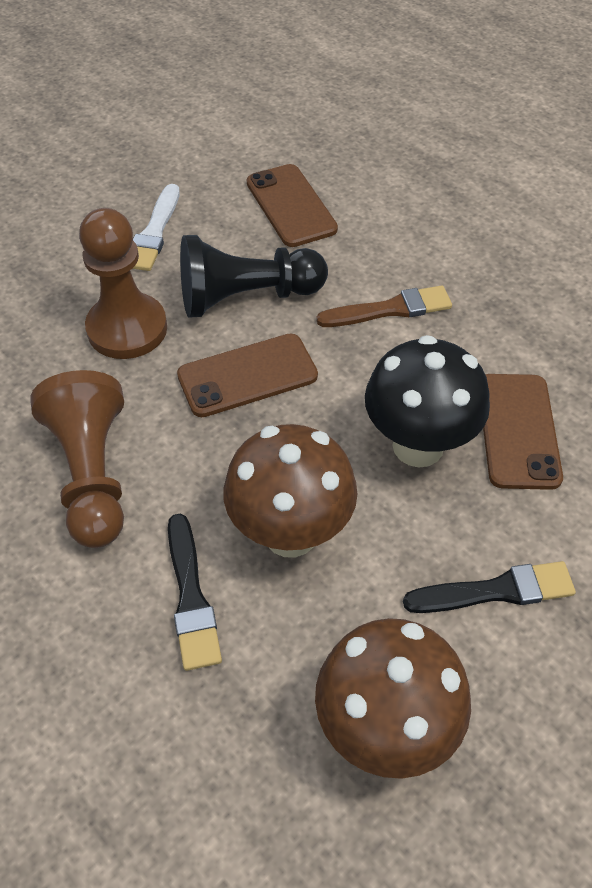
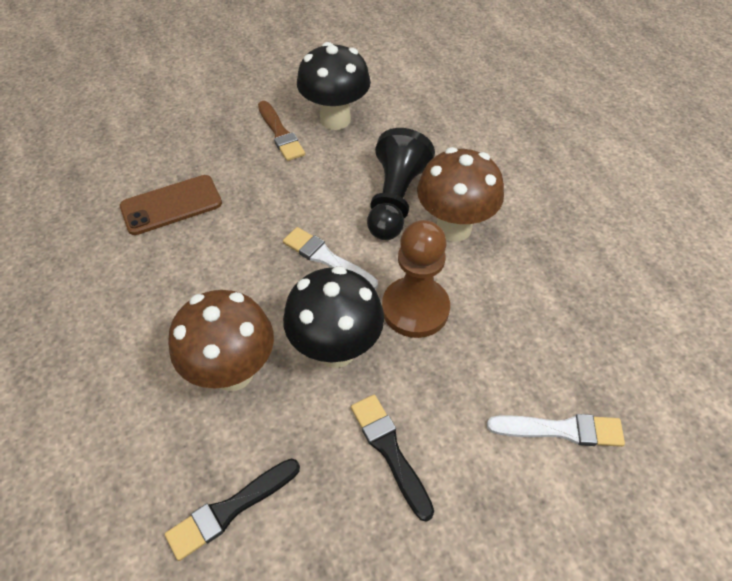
black mushroom: [365,335,490,467] = 1 -> [283,266,384,368] [297,42,371,130] = 2
brown pawn: [30,370,124,548] [79,208,167,359] = 2 -> [382,220,450,338] = 1
brown phone: [177,333,318,417] [247,164,338,247] [483,374,563,490] = 3 -> [120,175,222,235] = 1
white brush: [132,184,180,271] = 1 -> [283,227,378,290] [487,414,625,447] = 2

